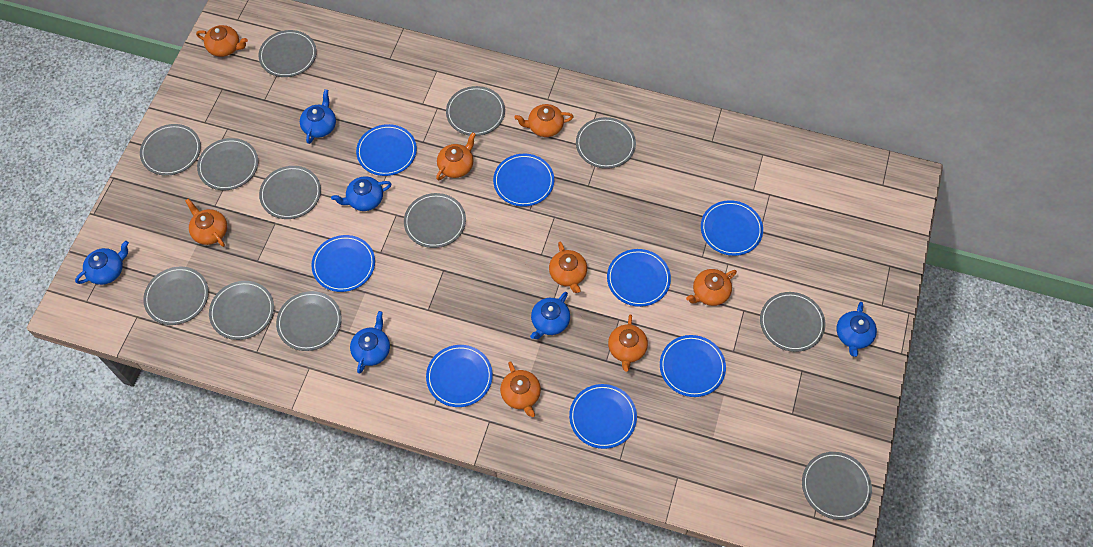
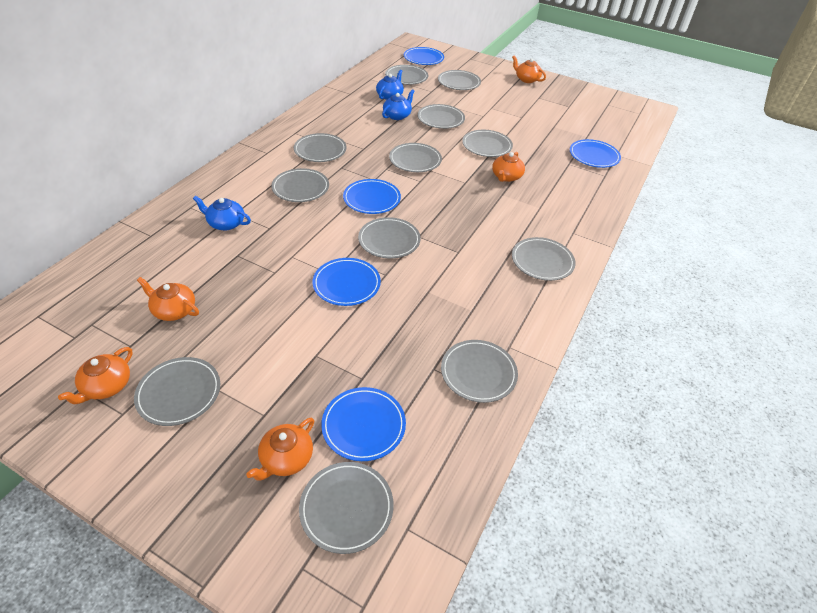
blue plate: [311,235,375,292] [356,124,417,176] [426,345,493,407] [493,154,554,207] [569,384,637,449] [607,249,671,307] [660,335,726,397] [701,200,763,256] = 8 -> [313,258,381,306] [321,387,406,461] [343,179,401,214] [404,47,444,65] [570,139,621,168] = 5
blue teapot: [75,241,129,285] [300,89,336,144] [331,176,391,211] [350,311,390,374] [530,292,570,339] [837,302,877,357] = 6 -> [193,196,251,230] [376,70,404,100] [382,89,415,120] = 3
orange teapot: [185,198,227,247] [196,25,248,57] [436,132,476,180] [500,361,541,417] [514,104,574,137] [549,242,587,293] [608,314,648,372] [686,269,737,306] = 8 -> [58,347,133,404] [137,277,199,321] [246,418,314,480] [492,152,525,182] [512,56,546,83] = 5

